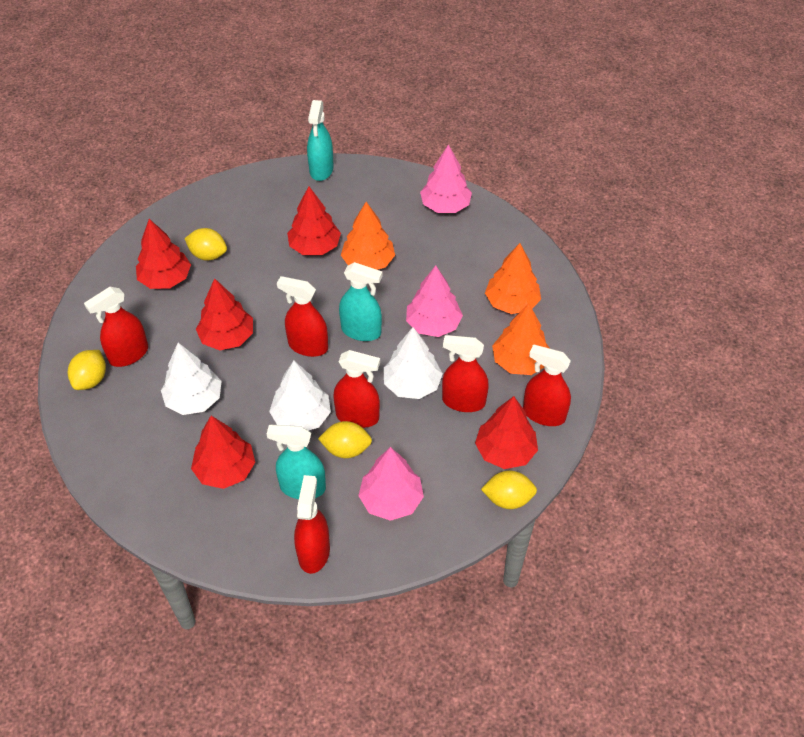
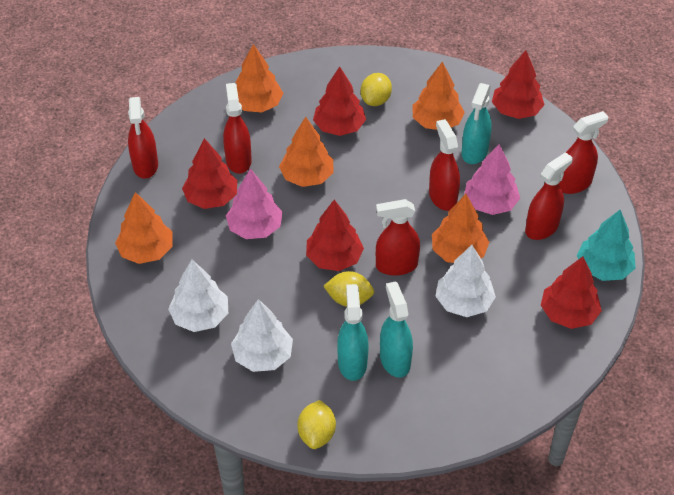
orange tree: [341,202,395,270] [485,243,541,314] [492,304,549,375] = 3 -> [115,192,173,264] [236,44,283,112] [279,117,334,187] [412,61,465,130] [432,194,489,263] = 5
pink tree: [358,447,424,521] [406,265,463,337] [420,144,472,213] = 3 -> [226,168,283,239] [464,144,520,215] = 2
turquoise tree: none = 0 -> [577,210,636,281] = 1
yellow lemon: [68,350,106,390] [184,228,227,261] [318,421,372,458] [481,470,537,509] = 4 -> [297,400,336,449] [324,271,374,307] [361,73,392,106] = 3

